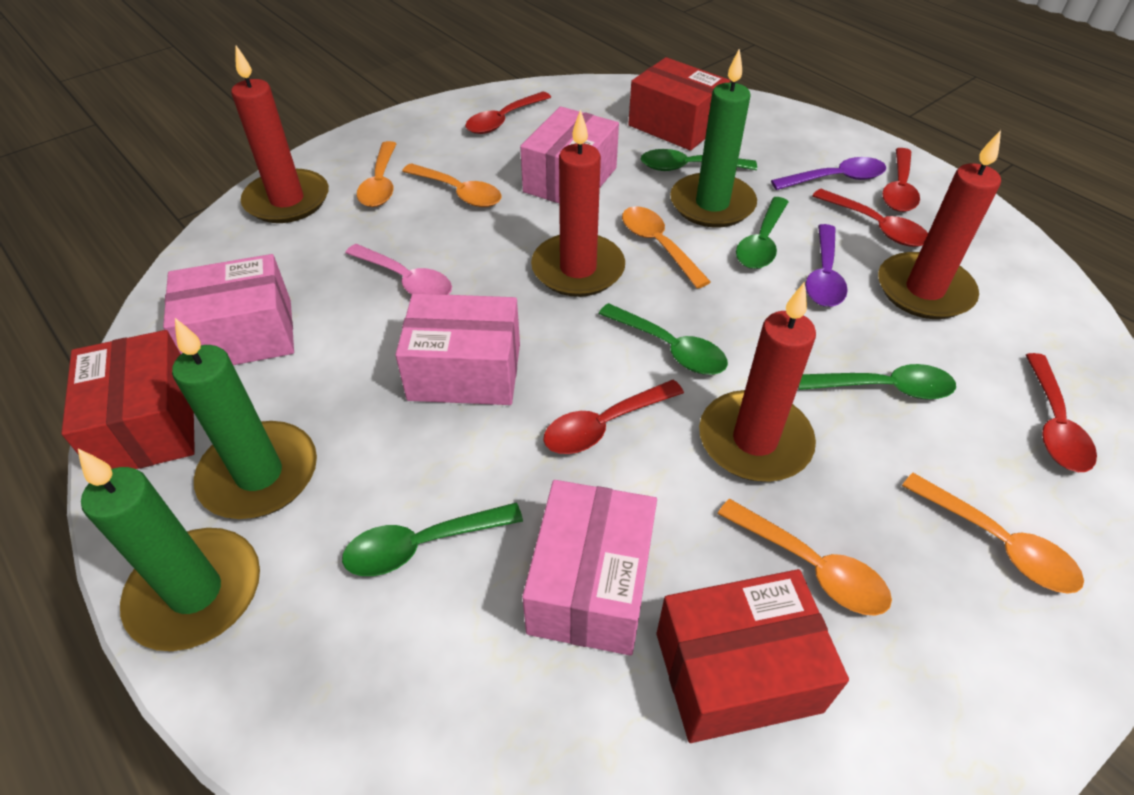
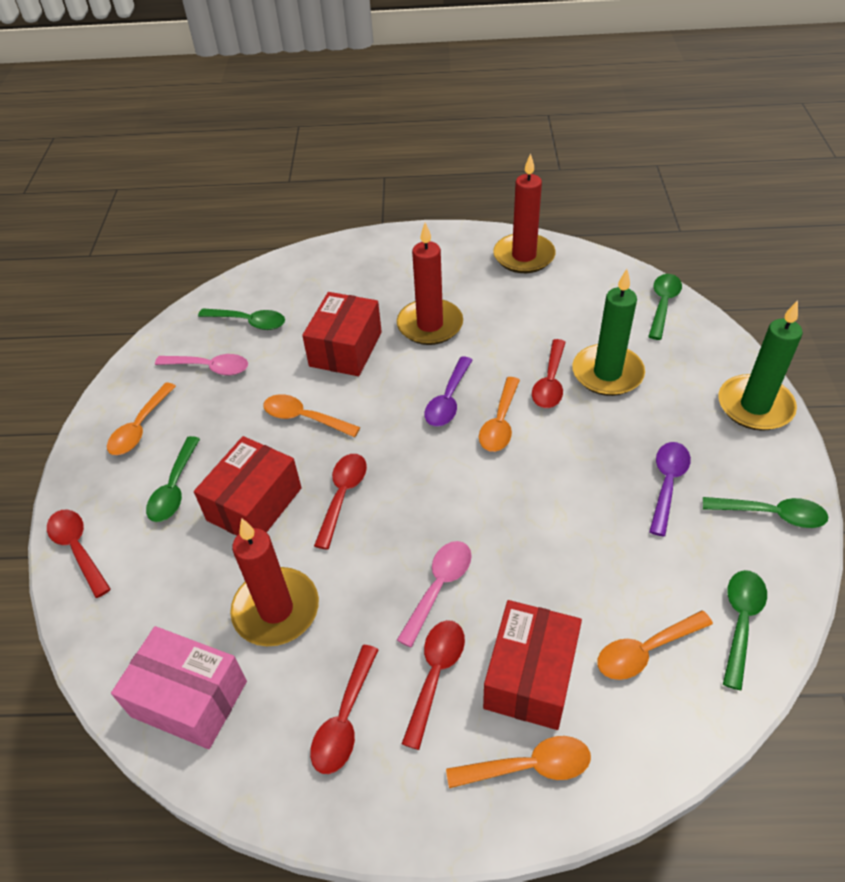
green candle: [78,449,260,651] [172,318,317,519] [670,49,757,227] = 3 -> [572,269,645,396] [718,300,803,431] = 2
pink box: [163,254,294,365] [395,293,520,405] [520,106,619,203] [522,480,657,656] = 4 -> [111,626,247,749] = 1
pink spoon: [345,244,452,295] = 1 -> [155,354,248,375] [397,541,472,648] = 2
red candle: [231,45,329,223] [531,109,625,297] [699,282,816,482] [878,130,1001,319] = 4 -> [230,518,319,646] [397,222,463,345] [493,153,555,273] = 3

